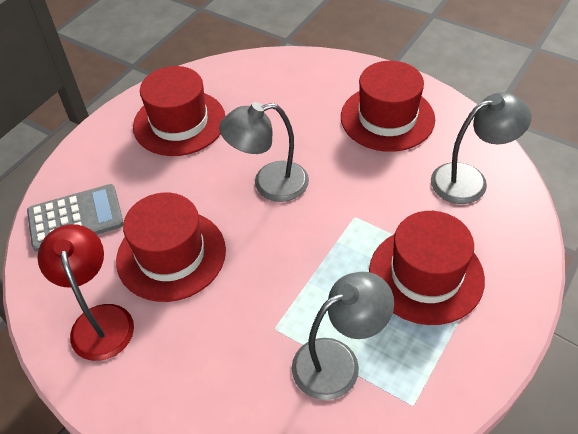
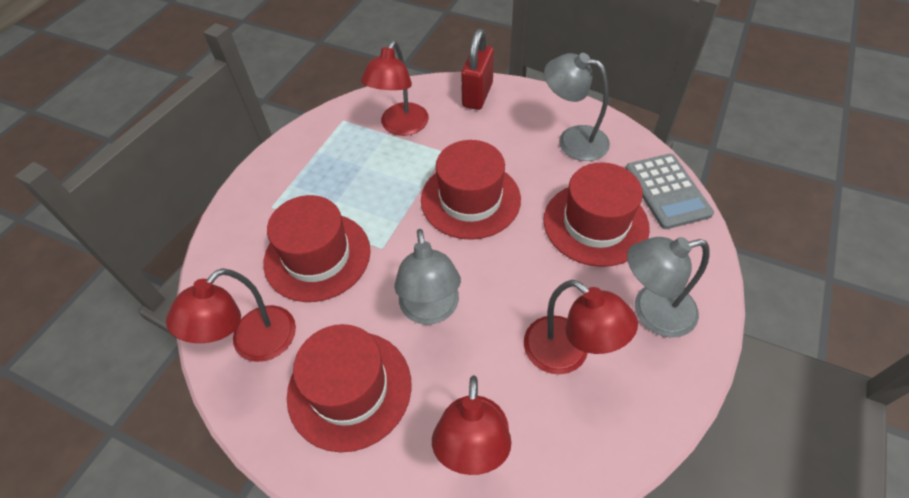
red lamp: [38,224,134,361] = 1 -> [166,268,296,362] [361,41,429,136] [432,375,511,475] [524,280,638,374] = 4
red padlock: none = 0 -> [461,29,494,110] = 1

